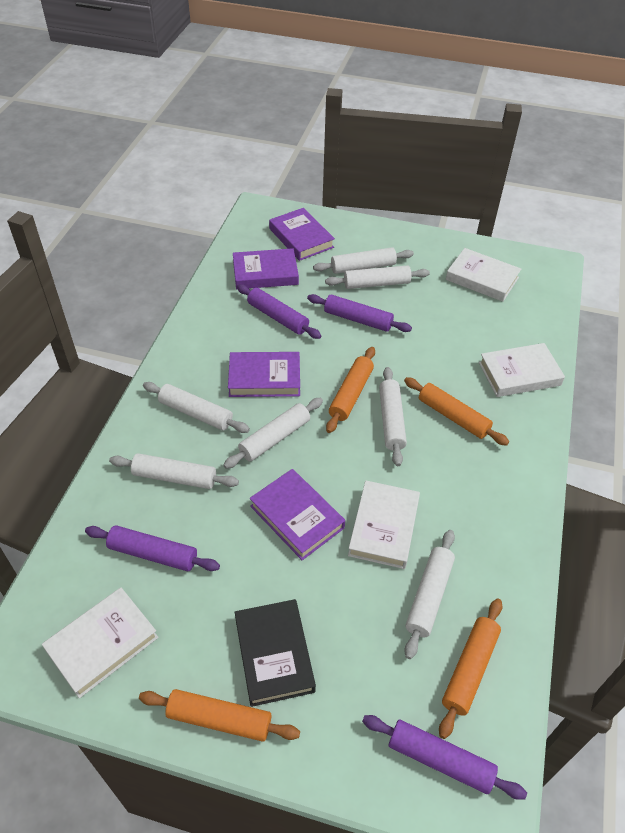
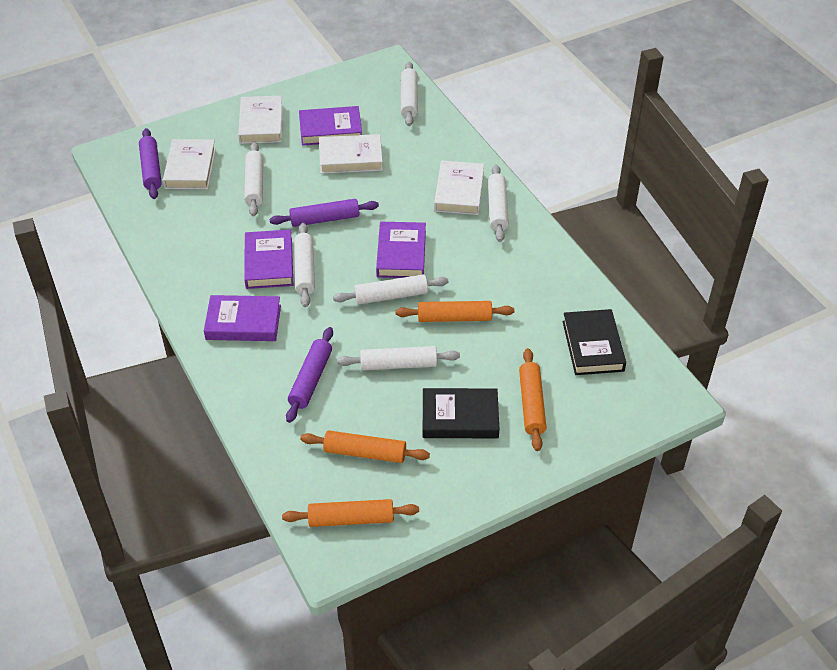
black book: [235,599,316,707] = 1 -> [423,388,500,438] [562,309,626,375] = 2
purple rolling pin: [85,525,220,571] [237,284,321,339] [307,294,412,332] [362,715,527,800] = 4 -> [139,128,162,199] [270,199,379,227] [286,327,333,423] = 3
white rolling pin: [109,453,239,489] [143,382,250,433] [223,398,323,469] [313,247,414,274] [325,265,430,289] [379,367,407,466] [404,530,455,659] = 7 -> [244,142,263,216] [294,223,315,307] [333,274,448,305] [337,346,460,370] [401,62,418,126] [488,165,509,242] = 6

